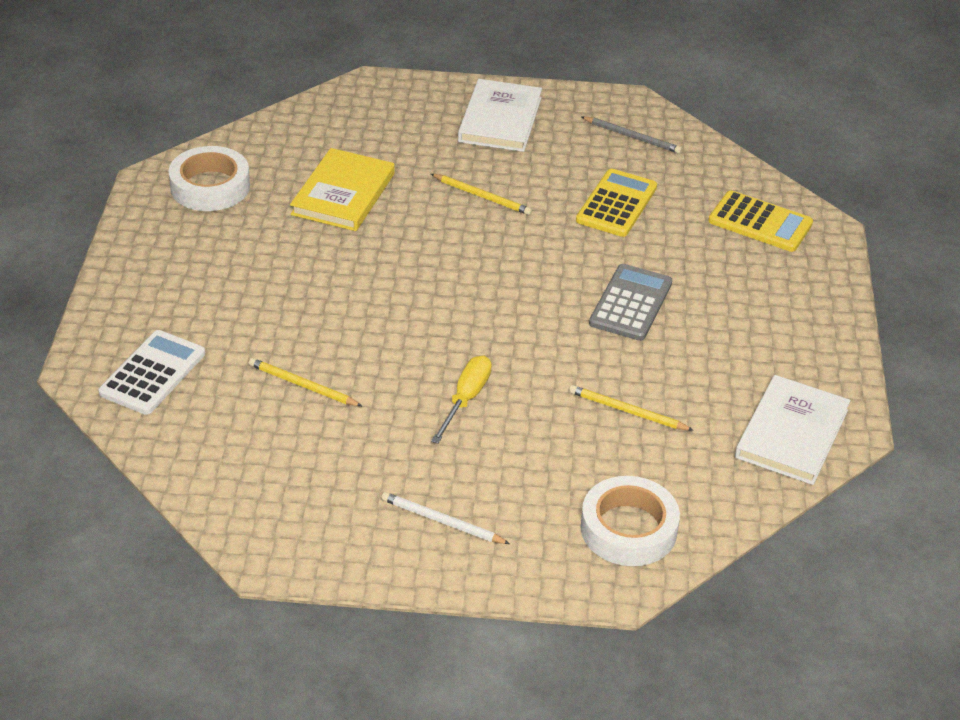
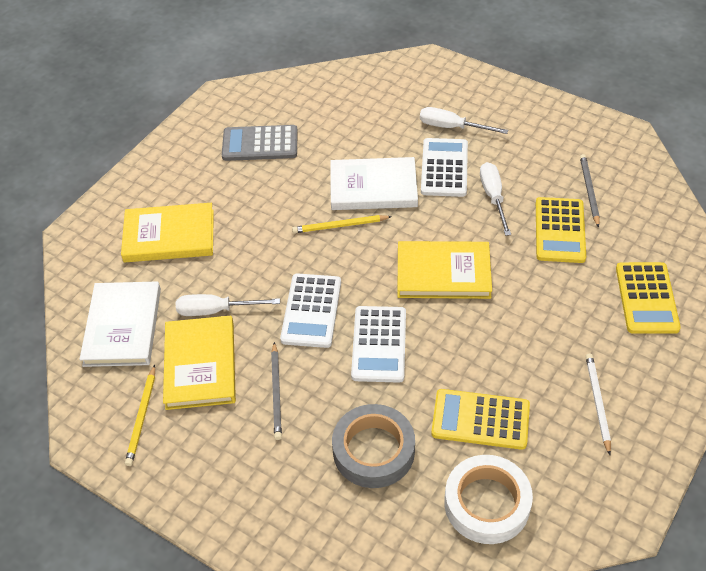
grey pencil: [582,117,682,154] = 1 -> [271,342,282,440] [580,154,600,228] = 2
grey tape: none = 0 -> [332,404,415,488] = 1
white calculator: [98,330,205,415] = 1 -> [280,273,341,348] [351,306,406,383] [421,138,468,197] = 3
white screwdriver: none = 0 -> [176,294,280,316] [420,107,508,134] [480,162,511,236] = 3
white tape: [168,146,250,211] [581,476,680,566] = 2 -> [444,455,533,544] = 1
yellow book: [290,148,395,231] = 1 -> [121,203,214,262] [163,316,236,410] [397,241,492,299] = 3
yellow calculator: [576,169,657,237] [708,190,813,252] = 2 -> [431,389,530,450] [536,197,586,263] [616,262,681,334] = 3
yellow pencil: [249,358,362,406] [431,174,532,215] [569,385,694,431] = 3 -> [125,365,155,466] [292,215,392,233] = 2
yellow screwdriver: [431,355,492,444] = 1 -> none = 0

